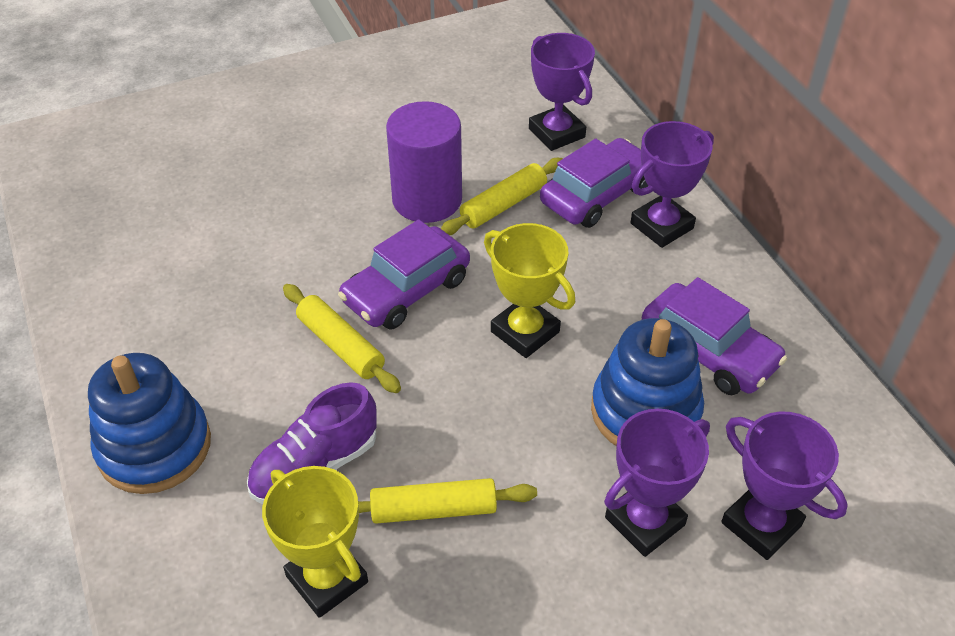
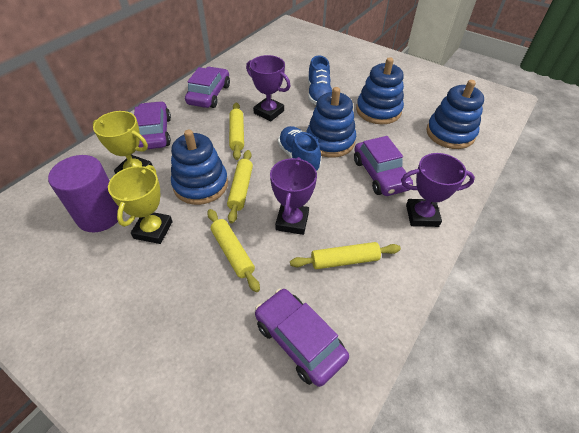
blue shoe: none = 0 -> [278,126,321,171] [308,55,332,105] = 2
blue stacking toy: [88,353,211,494] [591,318,704,446] = 2 -> [171,130,228,205] [307,87,356,158] [356,57,404,124] [426,80,484,149] = 4
purple car: [338,219,470,330] [540,138,648,228] [642,277,787,395] = 3 -> [134,101,171,149] [185,67,230,108] [255,289,349,387] [354,136,413,196] = 4
purple shoe: [247,382,376,504] = 1 -> none = 0
purple trophy: [529,33,595,151] [604,409,710,557] [630,121,714,248] [721,411,848,560] = 4 -> [246,55,290,122] [270,157,317,235] [401,153,475,227] = 3
yellow rolling pin: [283,284,401,393] [358,478,537,524] [441,158,563,235] = 3 -> [207,209,260,292] [227,150,253,223] [229,103,244,160] [290,242,401,269] = 4

